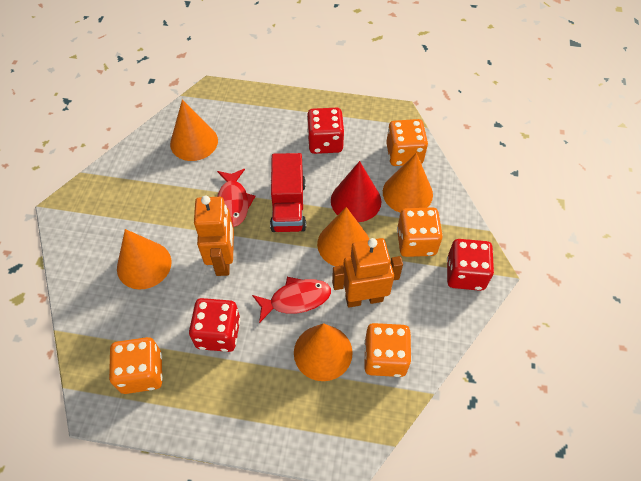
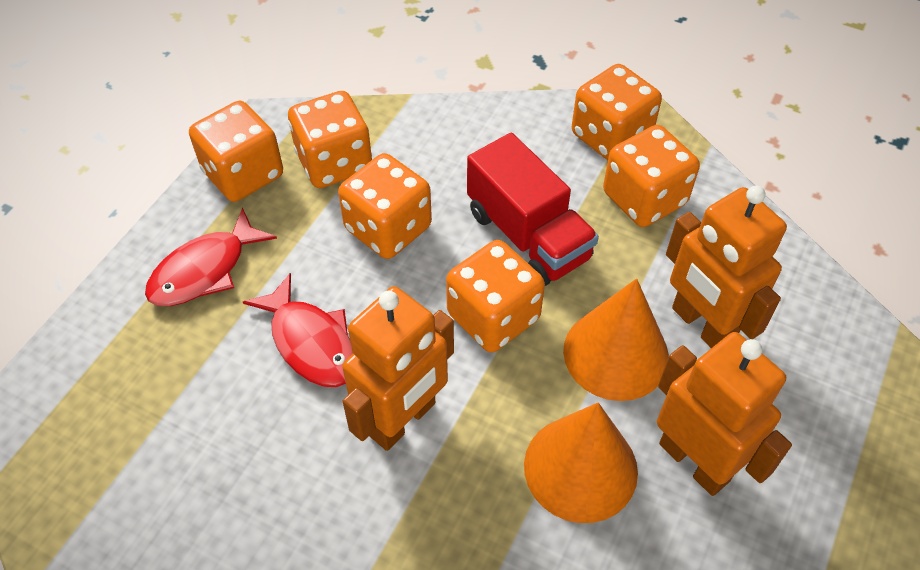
orange cone: [117,229,172,289] [170,99,218,161] [294,323,353,381] [317,207,369,266] [383,153,433,213] = 5 -> [524,403,638,523] [563,279,669,401] = 2
orange dice: [109,337,163,394] [364,323,412,377] [386,119,428,166] [397,207,443,257] = 4 -> [189,101,283,202] [288,91,372,188] [338,153,432,259] [446,240,545,353] [572,64,662,160] [603,125,700,227] = 6
orange robot: [194,195,234,276] [332,238,403,307] = 2 -> [342,286,454,451] [657,332,792,496] [666,186,787,348] = 3
red cone: [331,161,381,222] = 1 -> none = 0
red dice: [189,298,240,352] [307,108,344,154] [447,239,494,291] = 3 -> none = 0

